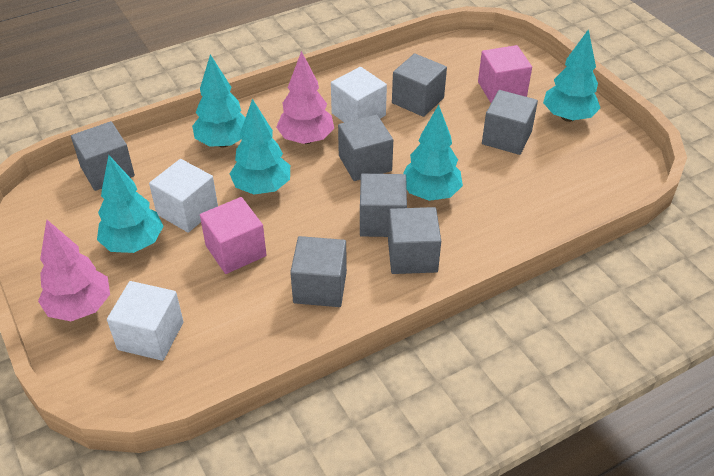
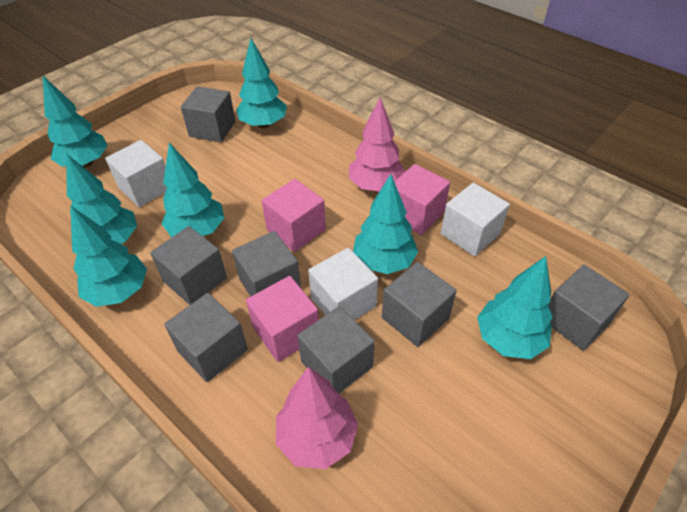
pink cube: [200,197,267,274] [478,45,532,103] = 2 -> [246,276,319,362] [262,179,326,252] [395,164,450,235] = 3
turquoise tree: [97,155,164,253] [192,54,245,148] [230,99,290,195] [403,105,463,201] [543,29,600,122] = 5 -> [43,76,108,168] [66,154,137,244] [71,206,147,307] [162,143,224,237] [236,38,287,128] [353,174,418,274] [477,256,553,359] = 7

